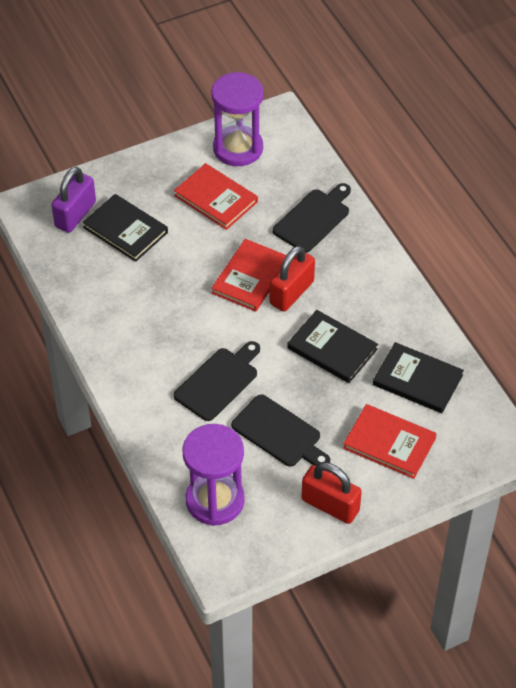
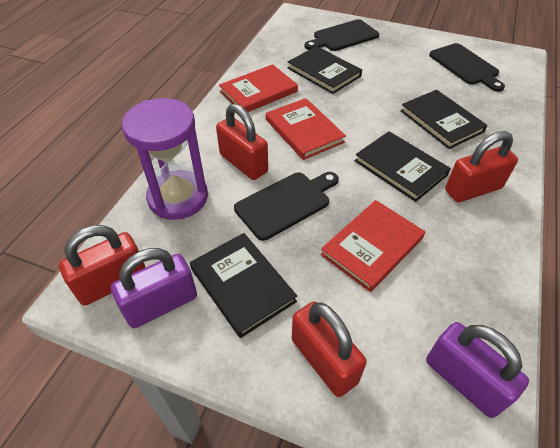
black book: [83,194,168,262] [287,310,378,383] [373,342,464,413] = 3 -> [190,233,297,338] [288,46,362,94] [355,131,451,202] [400,90,487,149] = 4
purple hourglass: [182,424,245,526] [211,72,263,166] = 2 -> [122,98,208,220] = 1
purple padlock: [52,167,96,233] = 1 -> [111,248,197,328] [426,322,529,418] = 2
red padlock: [270,246,315,312] [302,462,362,524] = 2 -> [59,225,146,306] [216,104,268,180] [292,301,367,397] [445,131,518,202] = 4

